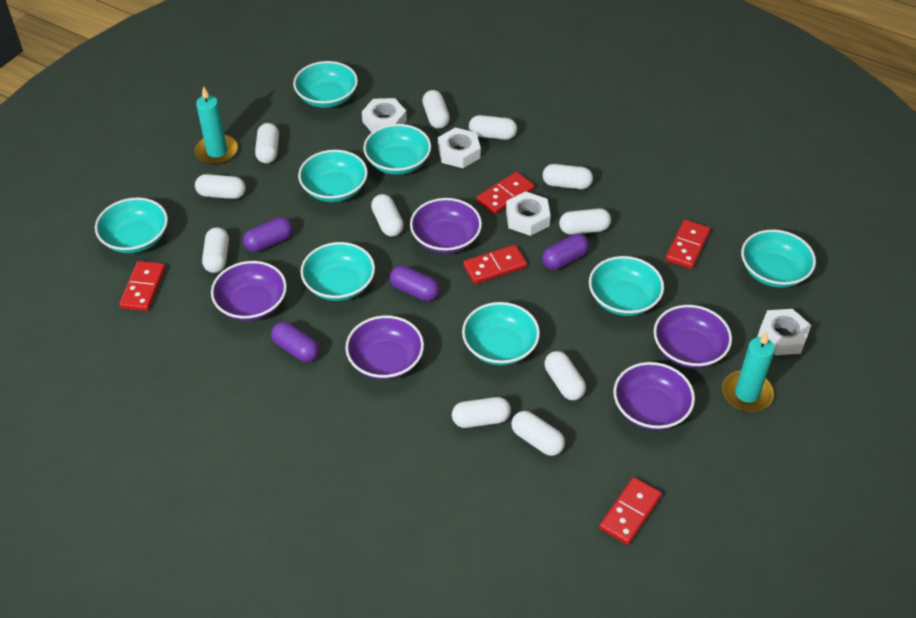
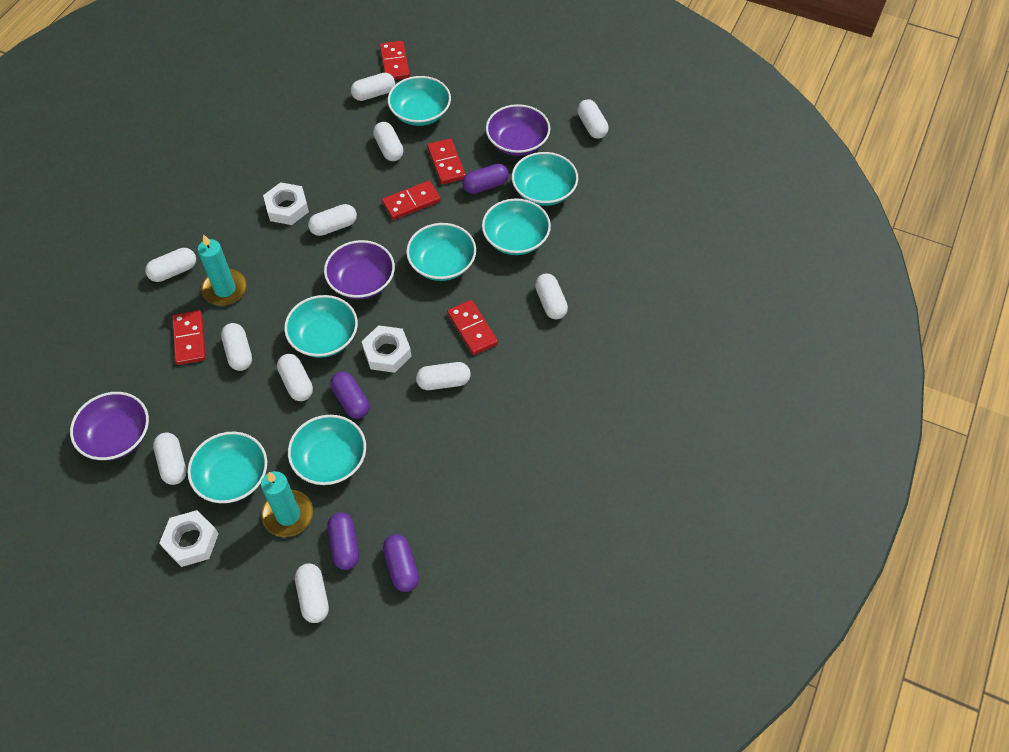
purple bowl: [211,261,287,321] [345,315,424,380] [410,198,482,254] [613,362,695,430] [654,305,732,368] = 5 -> [70,392,149,460] [324,240,395,299] [486,104,550,156] = 3
turquoise bowl: [95,198,168,253] [293,61,358,108] [298,150,368,202] [300,242,375,301] [363,124,431,175] [462,302,540,365] [589,256,664,316] [741,230,816,288] = 8 -> [187,432,267,503] [284,295,358,358] [288,415,366,485] [388,76,451,126] [406,223,476,281] [482,198,551,255] [512,152,578,206] = 7
white nut: [362,98,407,132] [438,128,481,168] [506,191,551,236] [757,309,811,355] = 4 -> [159,510,219,567] [263,182,309,225] [362,325,411,373] = 3

